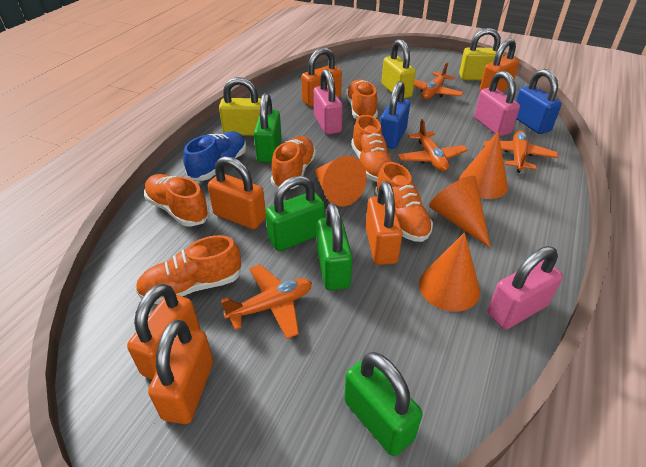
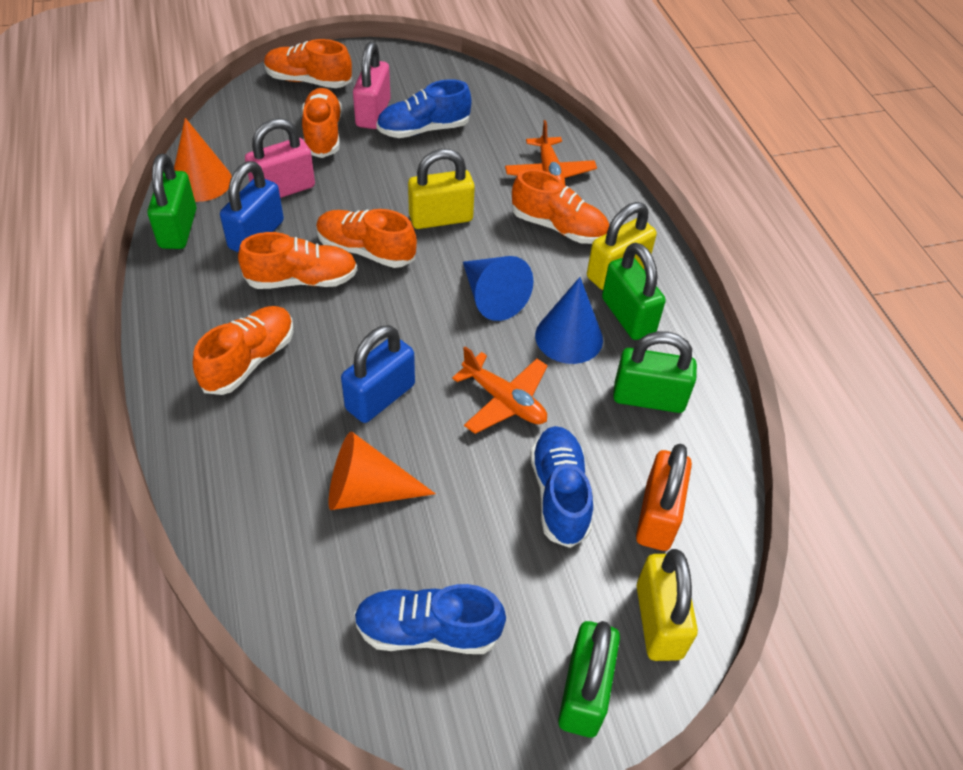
blue cone: none = 0 -> [463,256,534,321] [535,277,603,364] = 2
blue shoe: [183,131,246,181] = 1 -> [354,584,506,654] [376,79,471,138] [530,426,593,548] = 3
orange cone: [314,156,367,207] [419,232,480,312] [429,176,491,248] [459,132,508,199] = 4 -> [174,118,232,202] [329,431,436,510] = 2
orange padlock: [127,284,200,380] [148,320,213,424] [208,156,266,229] [301,48,342,107] [366,181,403,265] [480,38,519,91] = 6 -> [636,444,692,551] = 1
orange plane: [221,264,312,339] [398,119,468,172] [414,62,464,99] [484,130,558,173] = 4 -> [452,346,548,434] [505,120,597,185] = 2
pink padlock: [313,69,343,135] [474,71,520,136] [488,246,563,329] = 3 -> [245,118,315,198] [353,42,391,129] = 2

